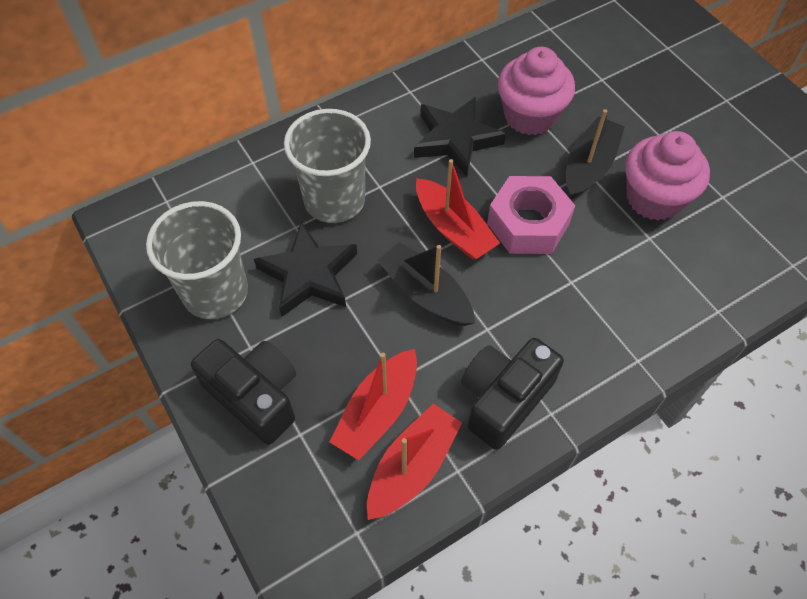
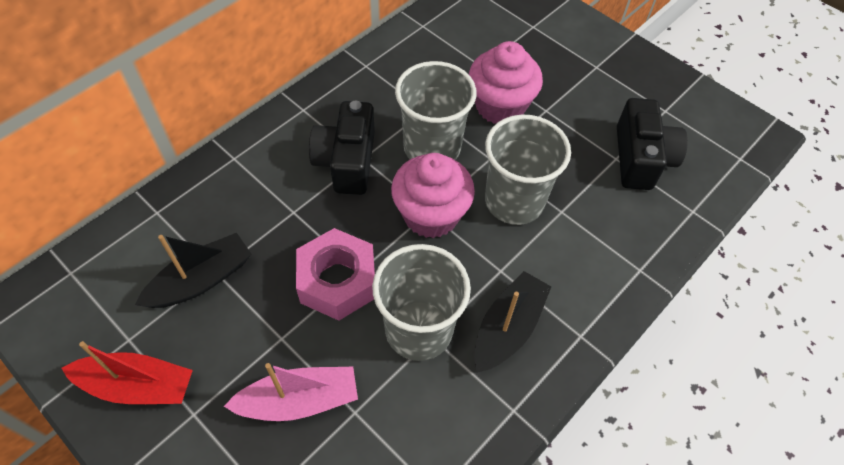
black star: [254,222,357,317] [414,97,506,177] = 2 -> none = 0
grey cup: [146,201,248,319] [284,109,371,223] = 2 -> [372,244,471,361] [395,61,476,160] [485,115,571,225] = 3
pink boat: none = 0 -> [224,363,358,421] = 1
red boat: [329,349,417,460] [367,403,462,520] [416,159,500,260] = 3 -> [61,341,193,404] = 1

